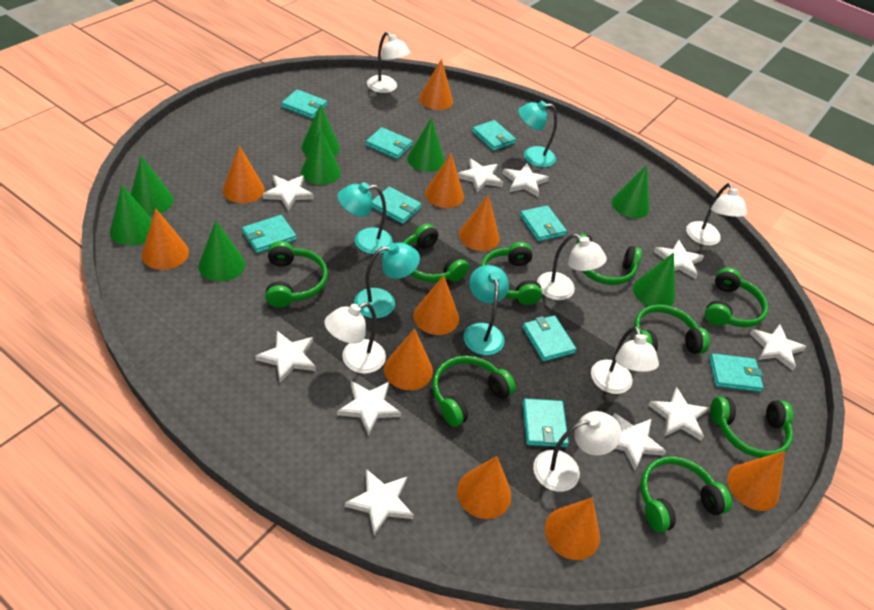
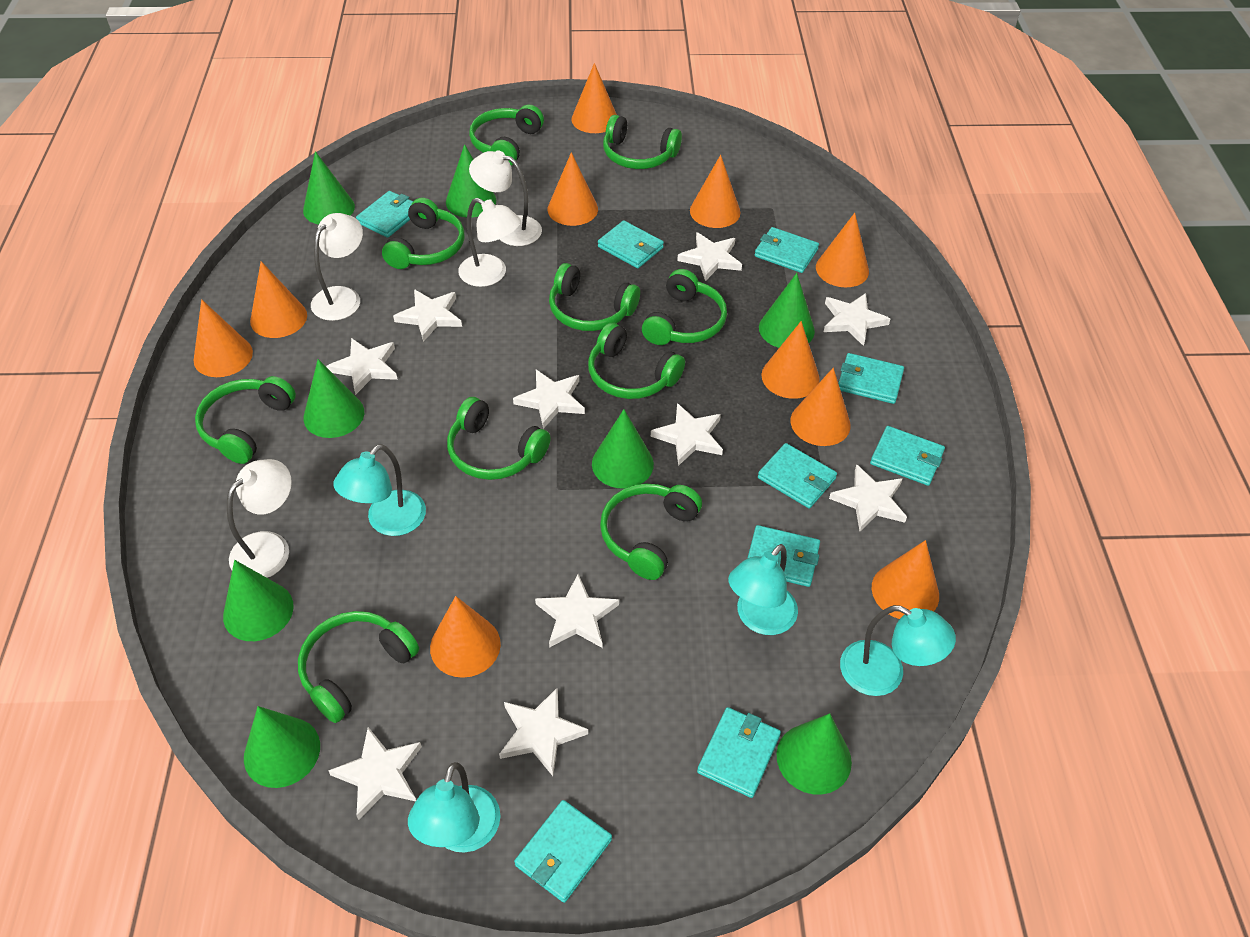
green headphones: [265,241,328,308] [403,224,469,282] [433,356,516,427] [481,242,542,305] [576,233,642,285] [634,305,710,354] [640,456,732,533] [705,268,768,327] [710,396,793,458] = 9 -> [195,376,296,464] [298,611,419,723] [382,198,464,269] [447,397,551,480] [469,104,544,166] [549,263,640,331] [588,323,685,399] [600,484,702,580] [603,115,682,169] [642,269,727,345] = 10
white lamp: [324,302,386,374] [367,32,411,93] [533,411,622,492] [537,234,607,300] [591,326,659,394] [686,183,747,246] = 6 -> [227,459,292,578] [311,213,363,321] [458,198,521,287] [469,150,542,246] = 4

